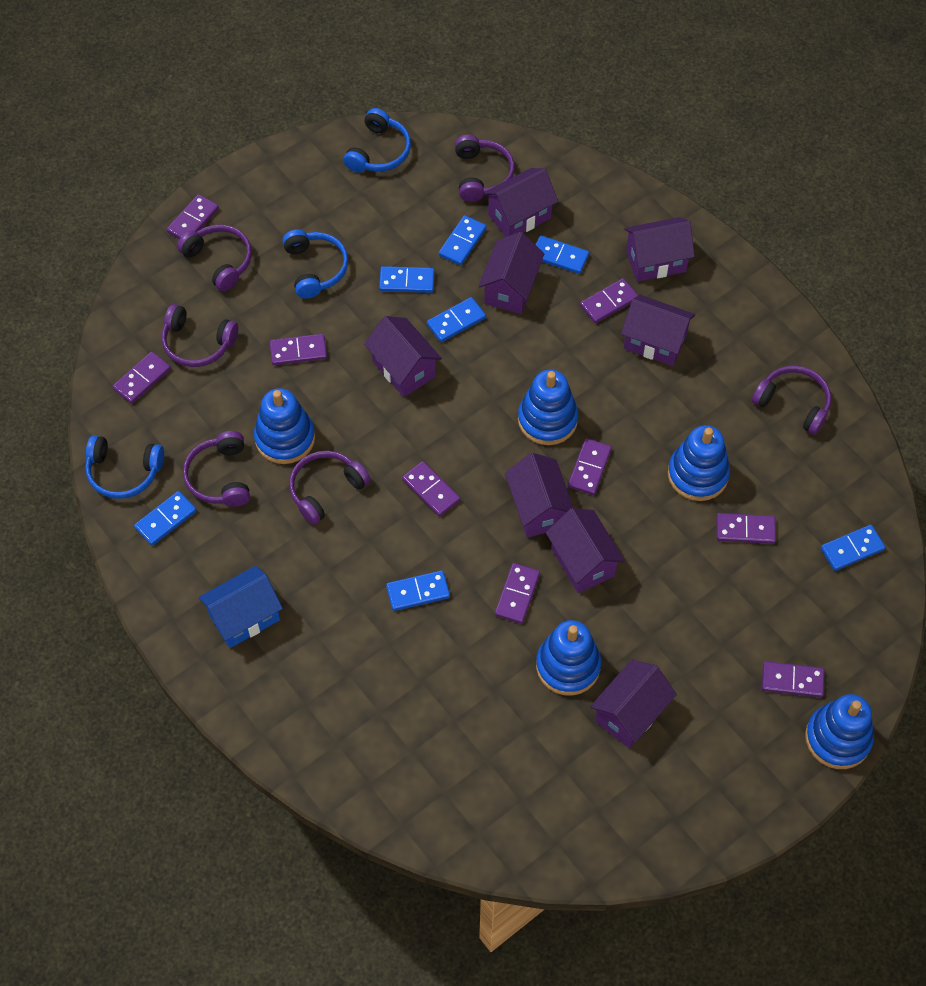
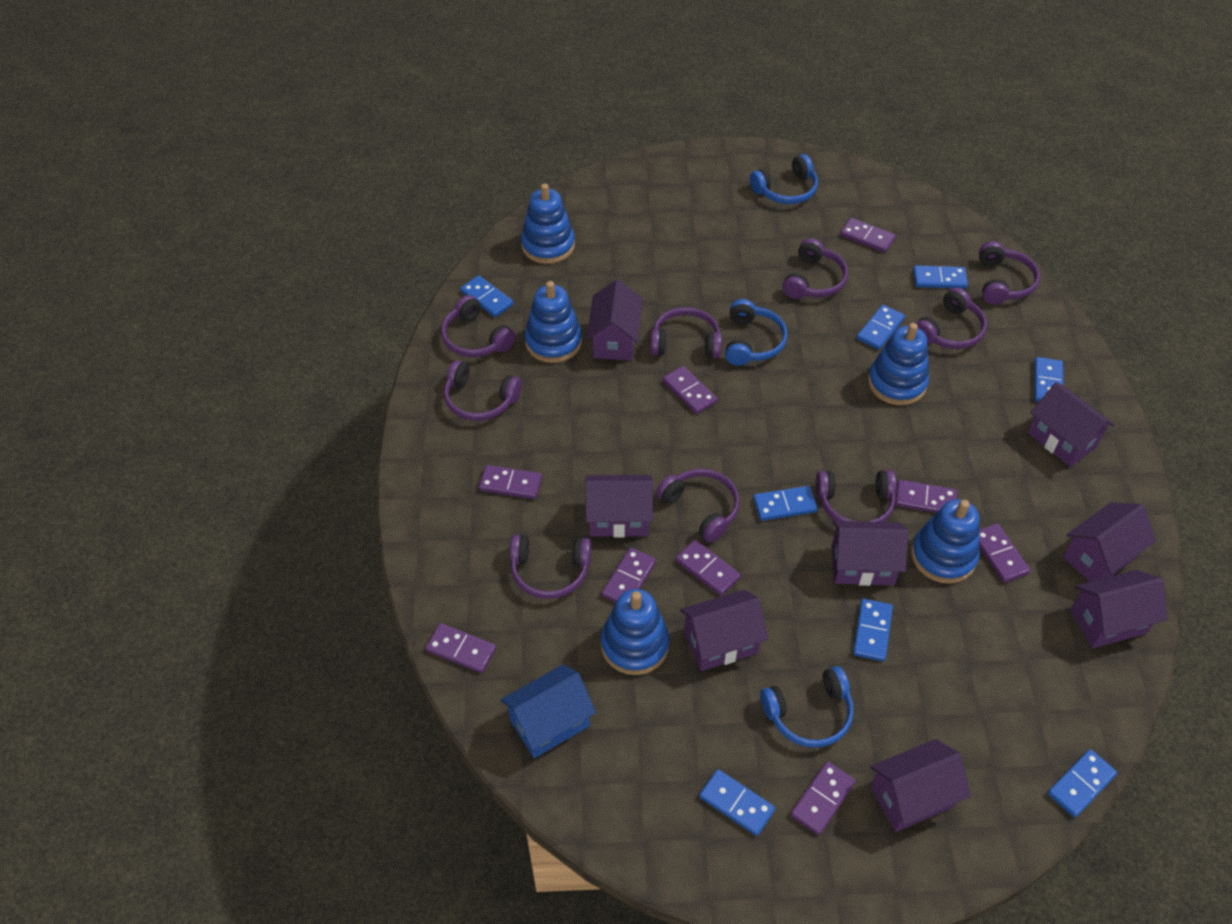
blue domino: [134,491,197,546] [379,266,435,293] [386,570,450,611] [427,297,486,342] [439,215,487,265] [535,235,589,274] [821,525,885,571] = 7 -> [460,275,513,317] [699,769,775,836] [753,486,818,521] [853,599,893,662] [857,305,905,350] [913,265,968,289] [1034,357,1063,402] [1048,749,1117,818] = 8
purple headphones: [162,304,238,367] [177,224,252,291] [183,431,250,507] [289,451,370,525] [455,135,515,202] [752,366,831,435] = 6 -> [441,295,516,357] [444,360,522,421] [510,534,591,599] [650,307,722,359] [656,468,740,543] [783,238,848,299] [816,470,897,522] [916,287,987,349] [979,241,1040,304] = 9

